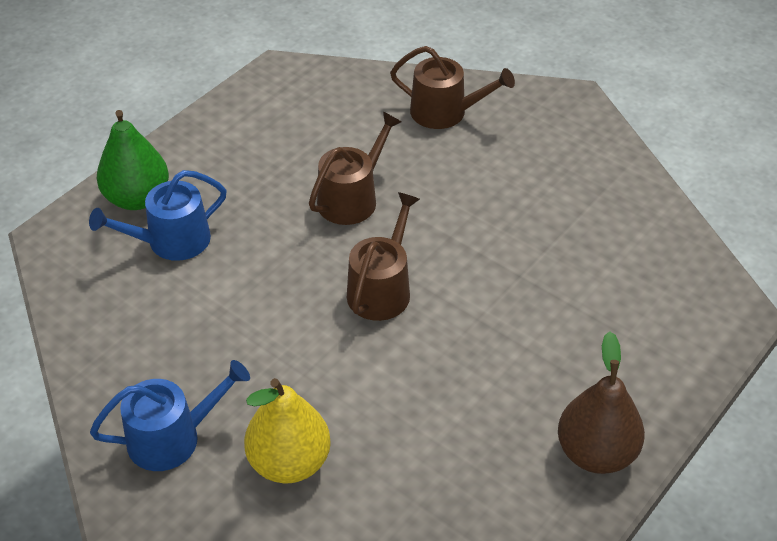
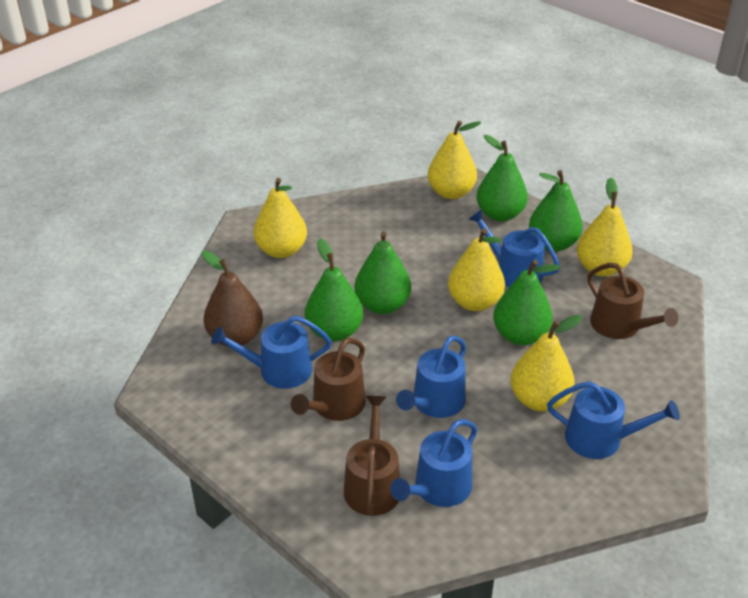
blue watering can: [89,170,227,261] [90,360,250,471] = 2 -> [211,316,332,389] [390,419,478,507] [396,335,466,418] [469,209,560,287] [547,381,680,459] = 5
green pear: [97,110,169,210] = 1 -> [305,239,363,341] [355,231,411,314] [476,135,528,222] [493,260,560,345] [529,170,583,252] = 5
yellow pear: [244,378,331,483] = 1 -> [253,178,307,258] [428,121,481,199] [448,228,505,311] [511,315,582,411] [577,178,633,276] = 5

